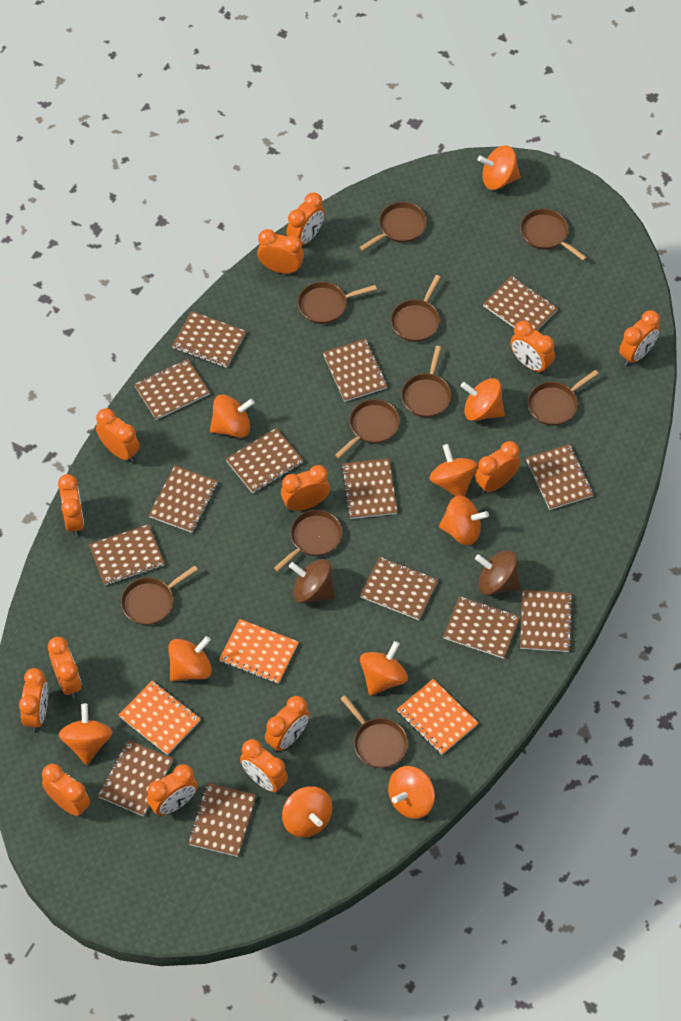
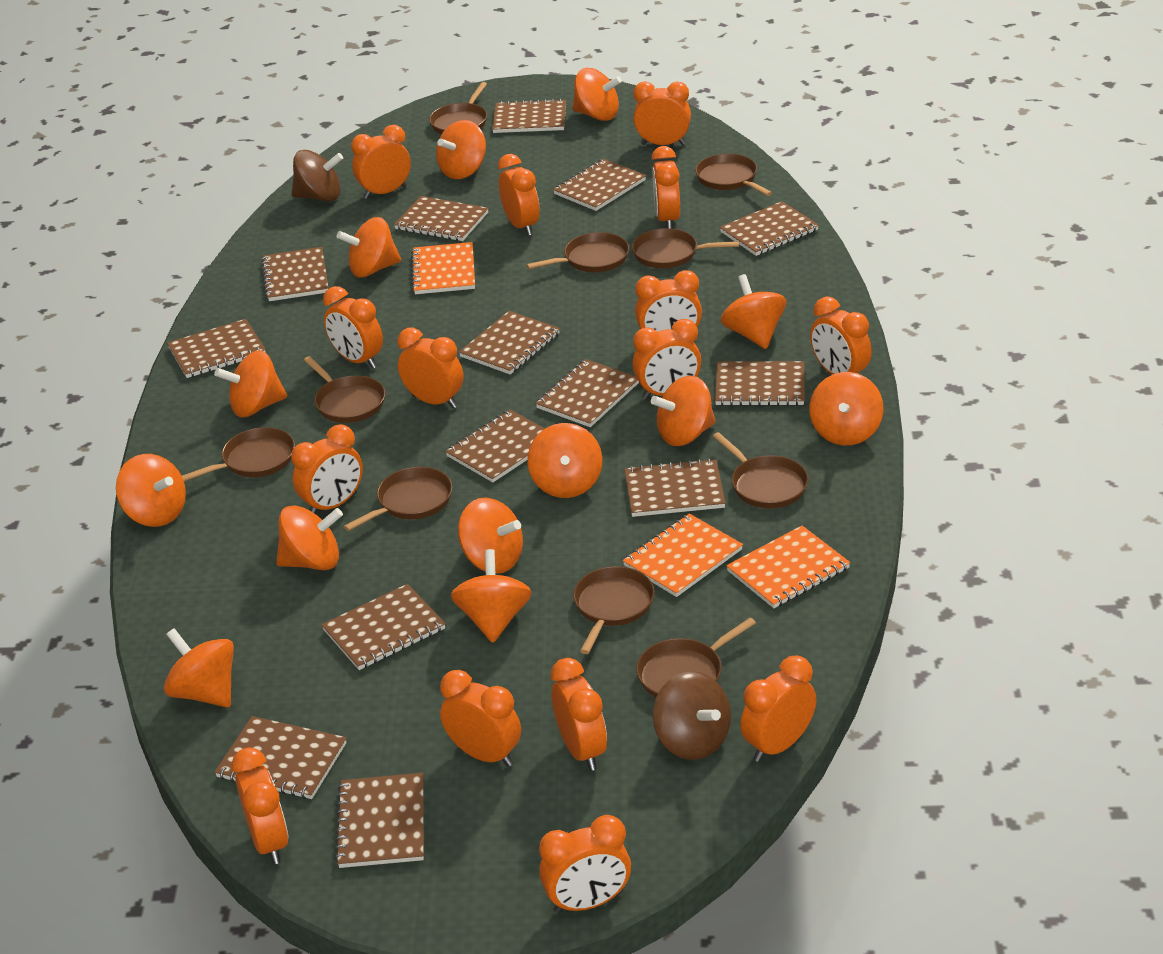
orange clock: [19,668,48,732] [42,764,90,816] [48,637,82,698] [58,474,84,536] [96,408,140,462] [147,764,198,816] [240,739,288,793] [257,229,304,274] [265,696,310,752] [281,465,330,511] [286,192,325,245] [475,441,520,494] [510,320,555,374] [619,310,660,366] = 14 -> [231,747,289,864] [291,424,363,514] [323,286,383,369] [351,125,411,199] [397,328,464,408] [440,670,521,767] [498,154,540,236] [539,815,631,913] [551,658,607,771] [632,319,701,399] [634,81,691,145] [635,270,702,332] [652,146,680,229] [740,655,816,762] [810,296,872,375] = 15
orange spinning top: [59,703,113,765] [168,636,212,682] [210,395,254,438] [282,786,332,837] [360,641,408,696] [388,766,435,819] [429,444,478,497] [439,495,489,545] [461,378,505,421] [478,145,521,190] = 10 -> [116,454,186,527] [164,628,234,708] [214,351,287,417] [276,505,343,570] [336,217,401,277] [436,120,486,179] [451,549,532,643] [458,498,523,574] [527,423,602,498] [572,68,622,121] [651,376,716,446] [721,274,786,349] [809,372,883,446] = 13

